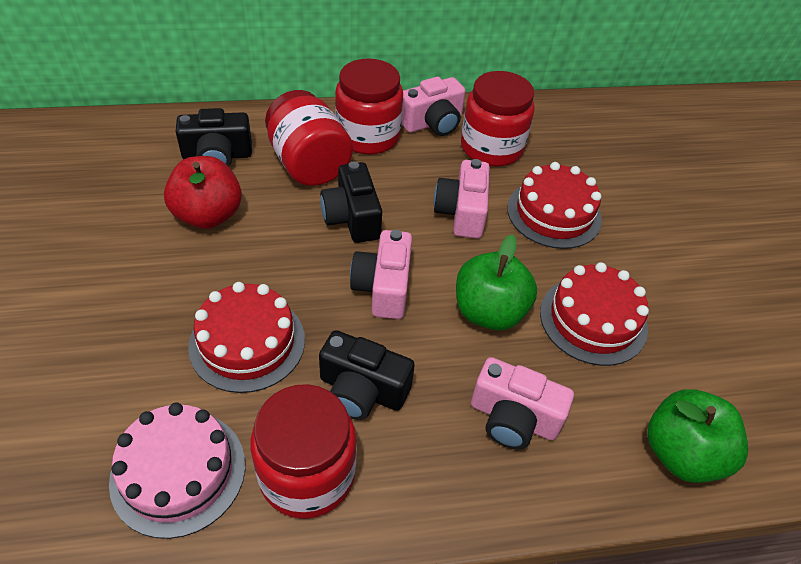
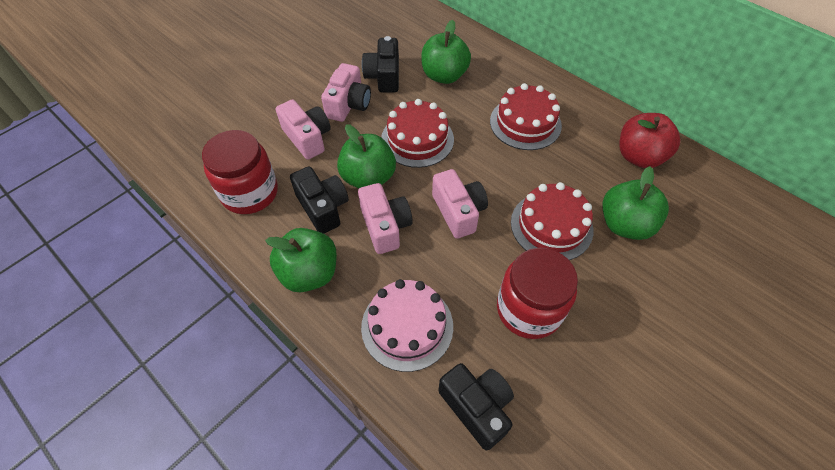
green apple: [456,234,537,330] [647,389,748,483] = 2 -> [265,228,337,292] [337,124,396,188] [421,20,471,84] [602,166,669,240] = 4
red jar: [250,384,357,519] [265,90,353,186] [335,59,403,155] [461,71,535,167] = 4 -> [202,130,278,214] [497,248,578,339] = 2

